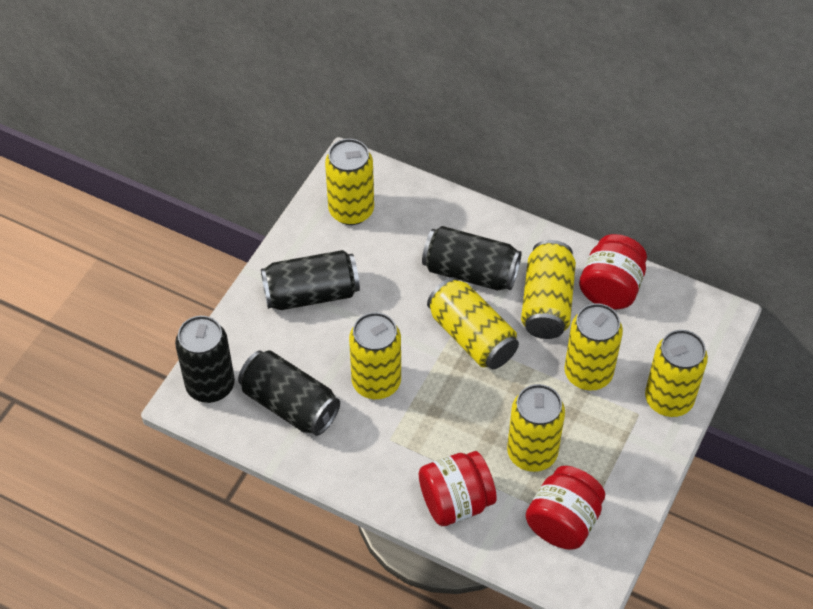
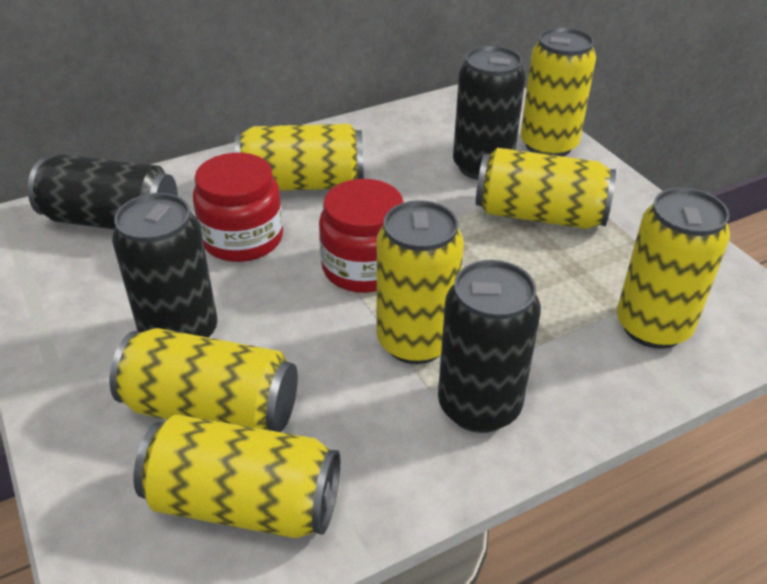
red jar: [419,451,497,526] [526,466,605,550] [579,234,647,309] = 3 -> [193,153,283,262] [319,179,404,293] = 2

